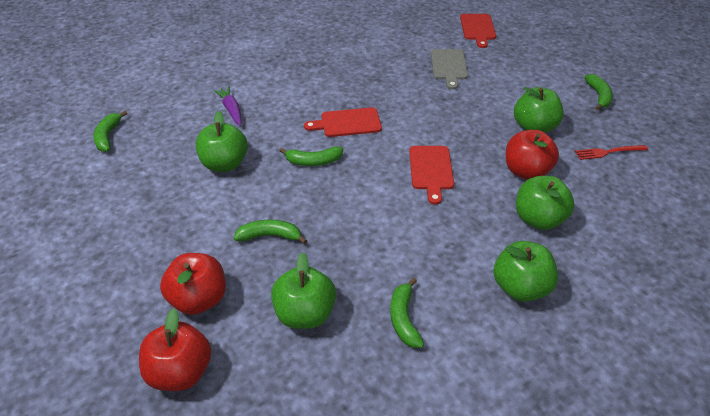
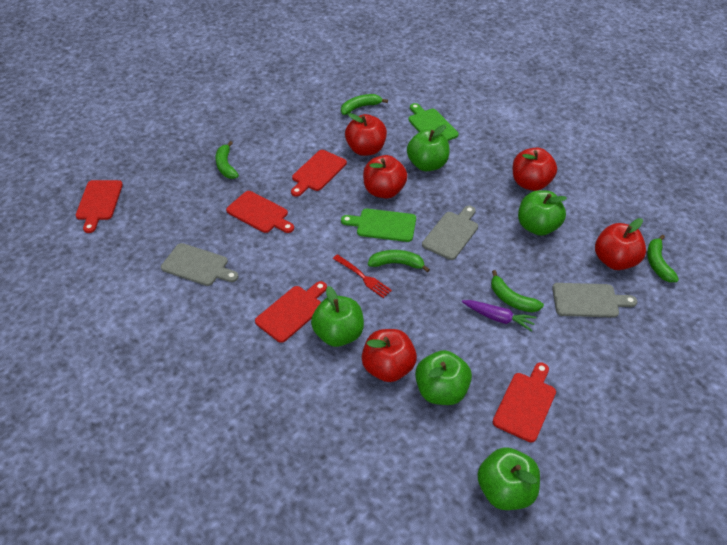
green cutting board: none = 0 -> [341,209,416,242] [409,103,459,141] = 2
grey cutting board: [431,49,468,89] = 1 -> [161,243,238,286] [422,206,478,260] [552,283,637,318] = 3
red apple: [139,308,211,391] [160,253,226,315] [506,130,559,180] = 3 -> [345,113,387,156] [362,329,417,382] [363,155,407,199] [513,148,557,191] [595,218,646,270] = 5
red cutting board: [304,107,382,137] [409,146,454,205] [460,14,496,48] = 3 -> [76,180,123,233] [226,191,294,233] [255,281,327,343] [291,150,347,197] [493,362,556,442] = 5

